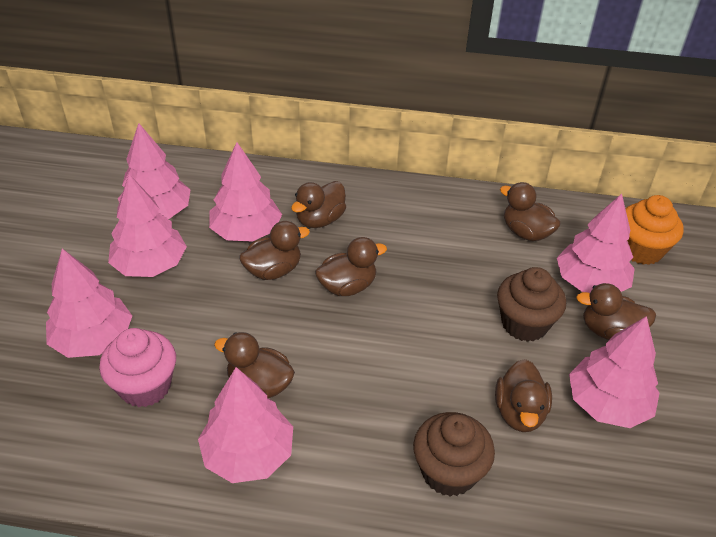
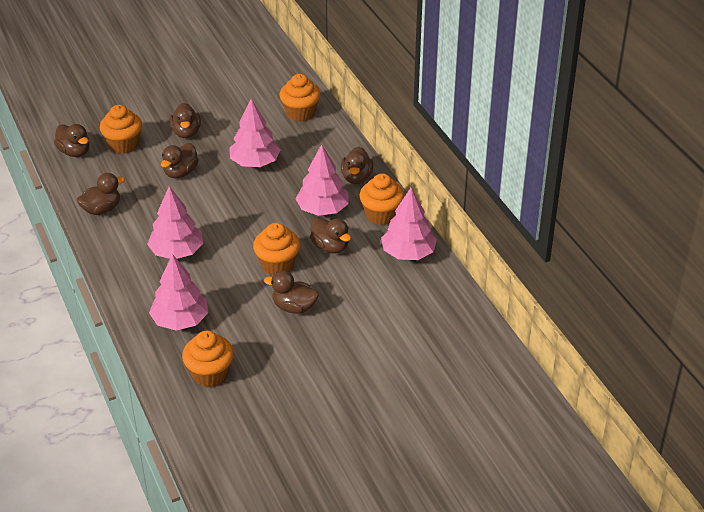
brown cupcake: [413,412,495,497] [497,267,566,342] = 2 -> none = 0
orange cupcake: [626,195,684,265] = 1 -> [100,105,142,154] [182,331,234,387] [253,223,300,275] [280,74,321,122] [359,173,405,225] = 5
pink cupcake: [99,328,176,407] = 1 -> none = 0
pink tree: [46,248,132,358] [108,174,187,277] [118,123,191,219] [198,367,293,483] [209,142,282,242] [557,194,635,293] [569,316,660,428] = 7 -> [147,186,203,259] [149,254,208,331] [229,99,280,167] [295,144,349,216] [381,188,437,260] = 5

